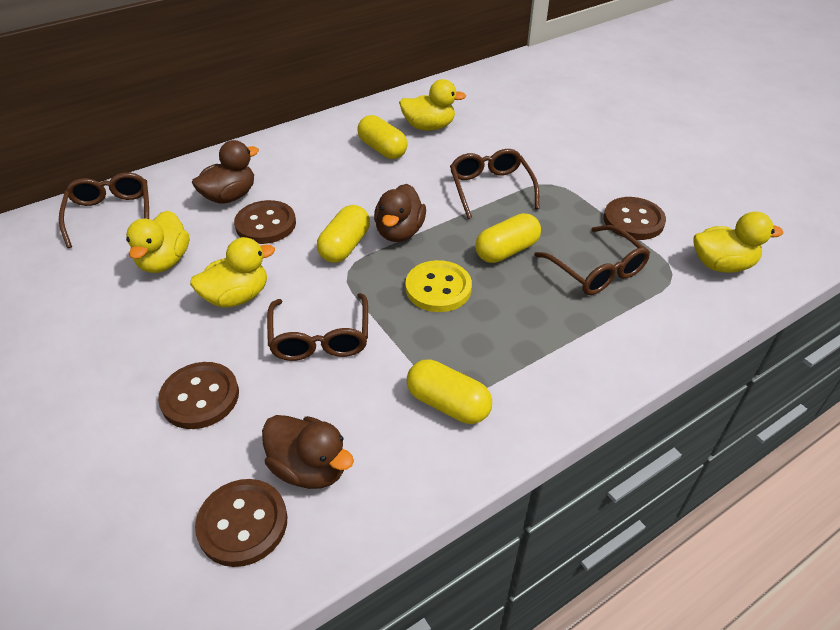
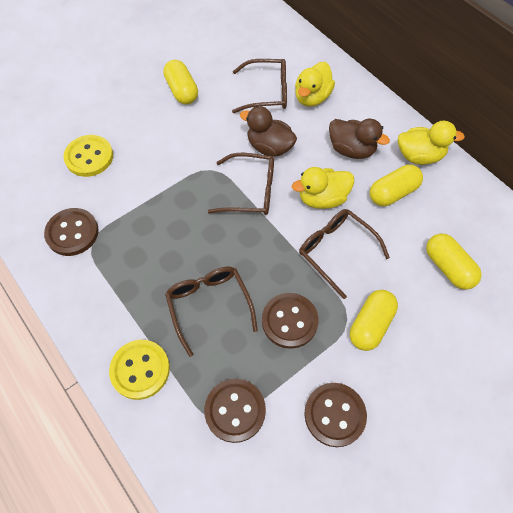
brown duck: [192,140,259,204] [262,415,354,489] [374,184,426,242] = 3 -> [240,106,297,157] [329,119,390,159] = 2
yellow button: [405,260,472,312] = 1 -> [64,135,113,177] [109,340,170,400] = 2
yellow duck: [126,211,189,273] [190,237,275,308] [399,79,466,131] [693,211,783,273] = 4 -> [292,167,354,209] [295,62,335,107] [398,121,465,165] = 3

